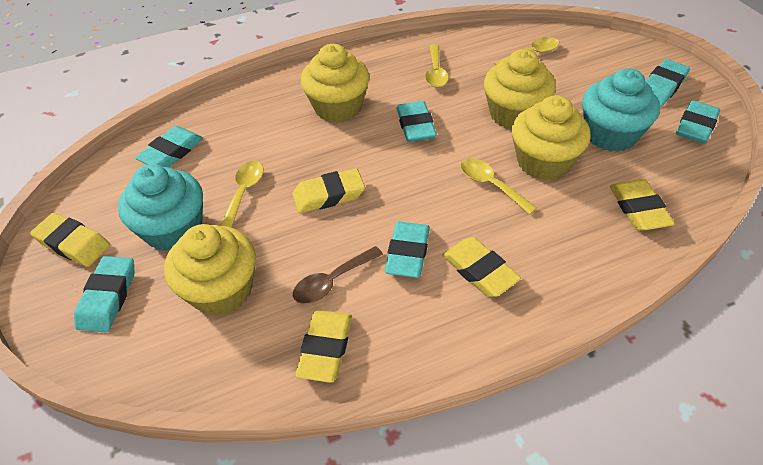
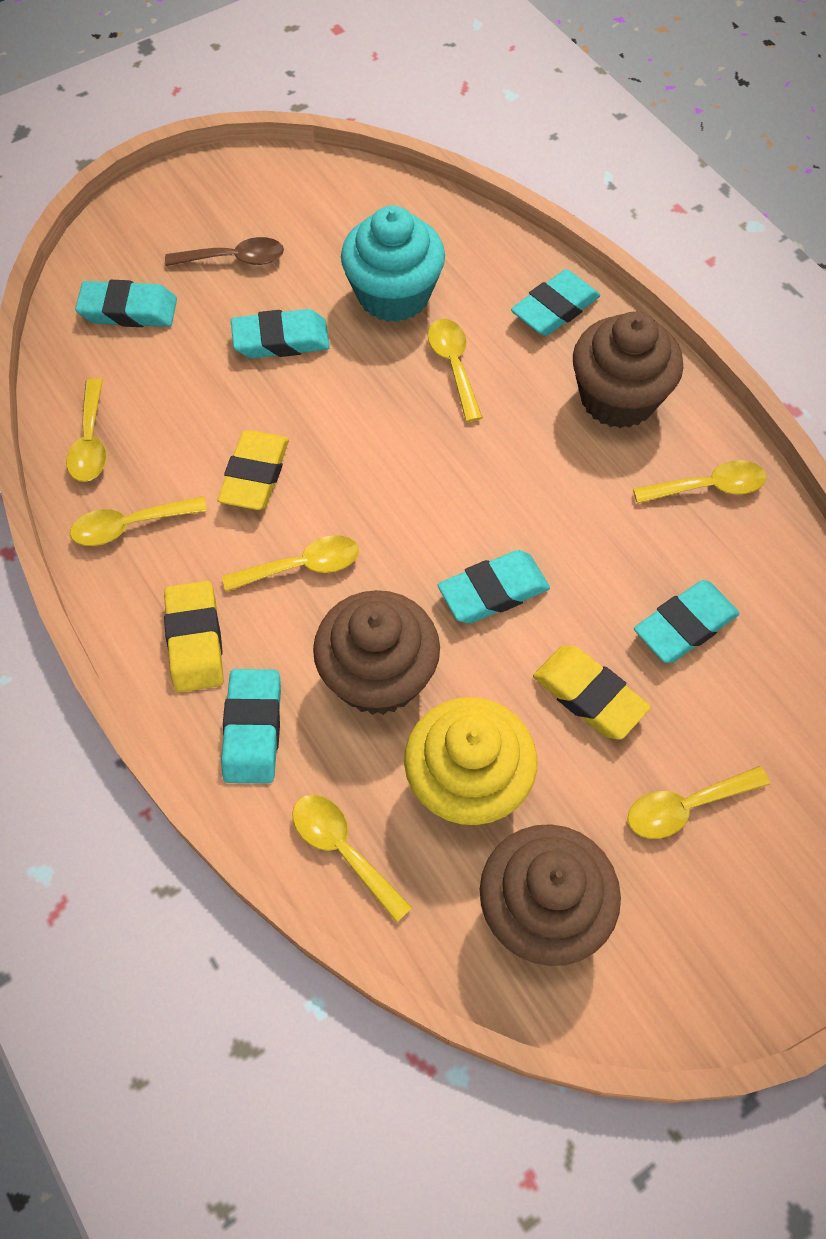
brown cupcake: none = 0 -> [313,590,440,715] [480,824,621,966] [573,312,683,428] = 3
turquoise cupcake: [118,164,203,251] [582,68,660,152] = 2 -> [341,205,445,322] = 1
yellow cupcake: [164,224,256,316] [301,44,370,123] [484,49,556,130] [512,95,591,180] = 4 -> [404,697,537,826] = 1
yellow eraser: [30,213,110,267] [292,168,365,213] [295,310,352,383] [443,237,521,297] [610,179,675,231] = 5 -> [164,581,224,692] [217,430,289,510] [533,646,651,740] = 3
yellow spoon: [220,161,264,228] [425,44,449,88] [460,158,537,215] [494,37,559,65] = 4 -> [66,378,107,482] [70,497,207,546] [222,535,359,592] [292,795,412,923] [428,319,483,422] [627,766,770,839] [633,460,767,504] = 7

